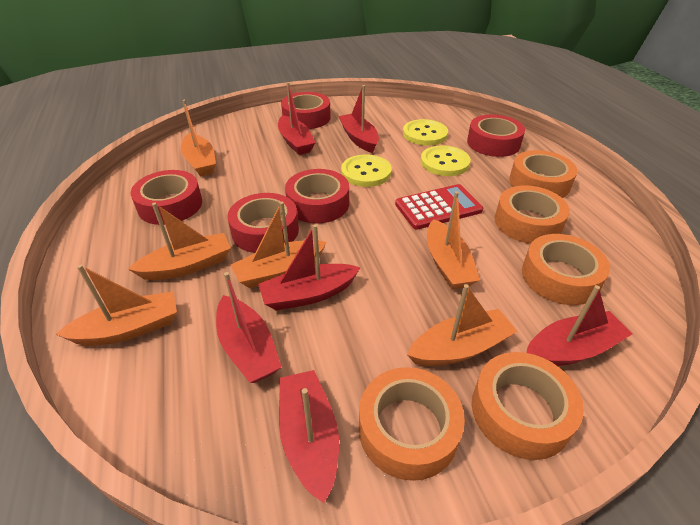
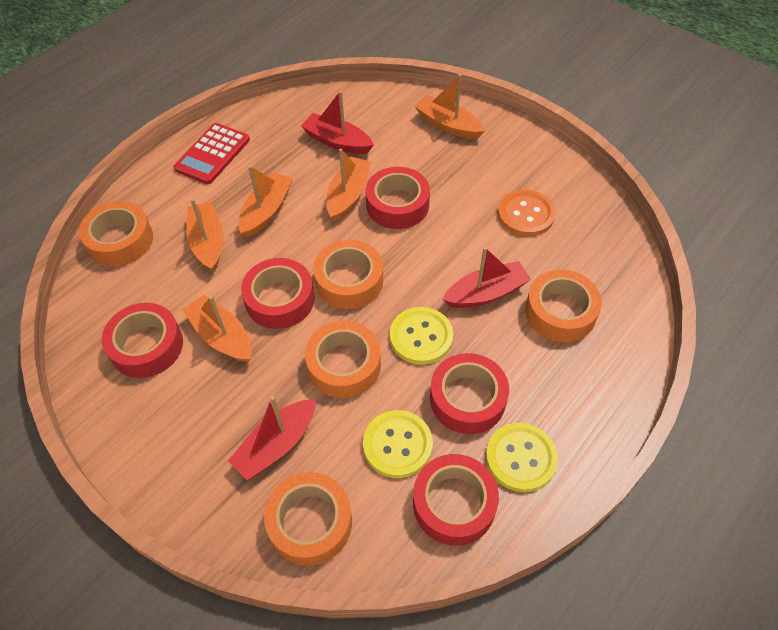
orange boat: [56,265,177,346] [128,202,231,280] [181,100,216,177] [231,202,327,288] [407,284,518,366] [427,191,480,289] = 6 -> [182,295,252,362] [186,198,224,272] [238,165,293,238] [327,149,371,221] [414,74,485,139] = 5
orange button: none = 0 -> [498,190,556,237] = 1
red boat: [216,272,282,383] [258,224,361,311] [278,82,315,155] [279,370,339,503] [338,85,379,153] [526,285,633,366] = 6 -> [228,396,316,480] [301,91,374,154] [443,247,531,308] = 3

